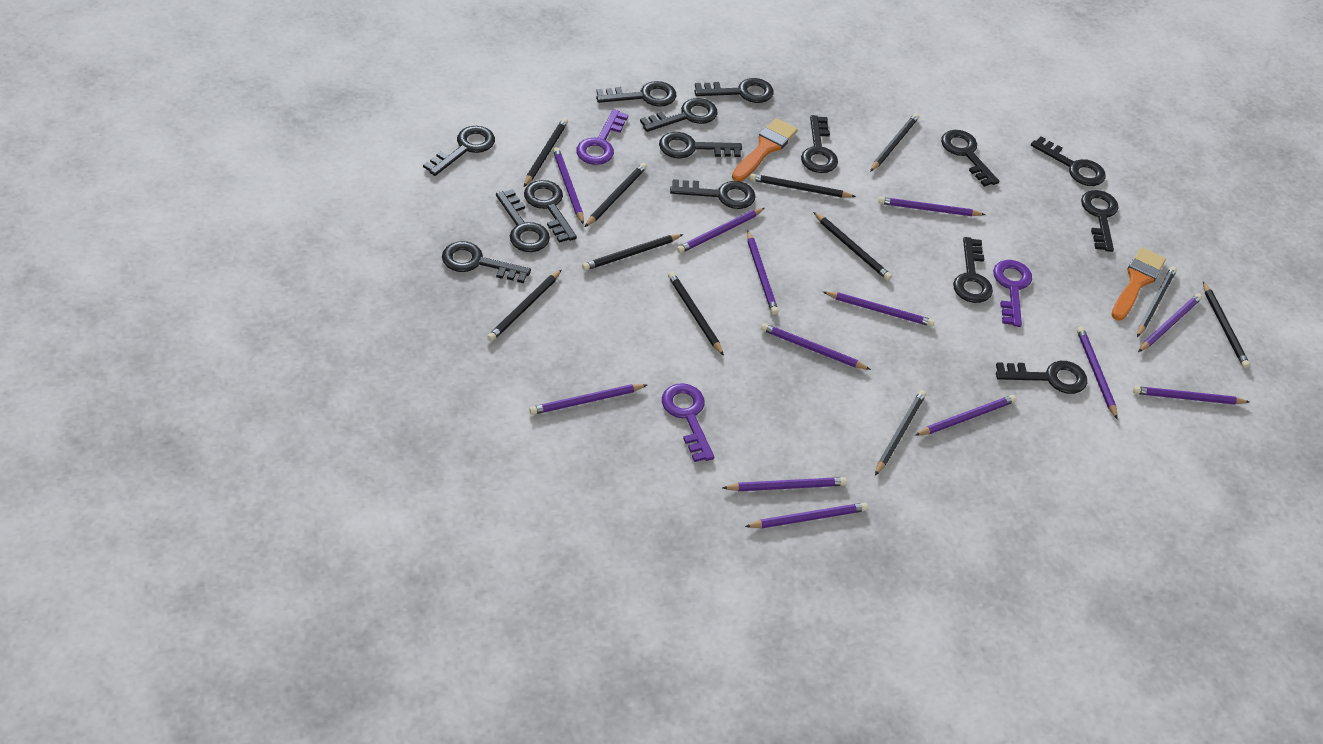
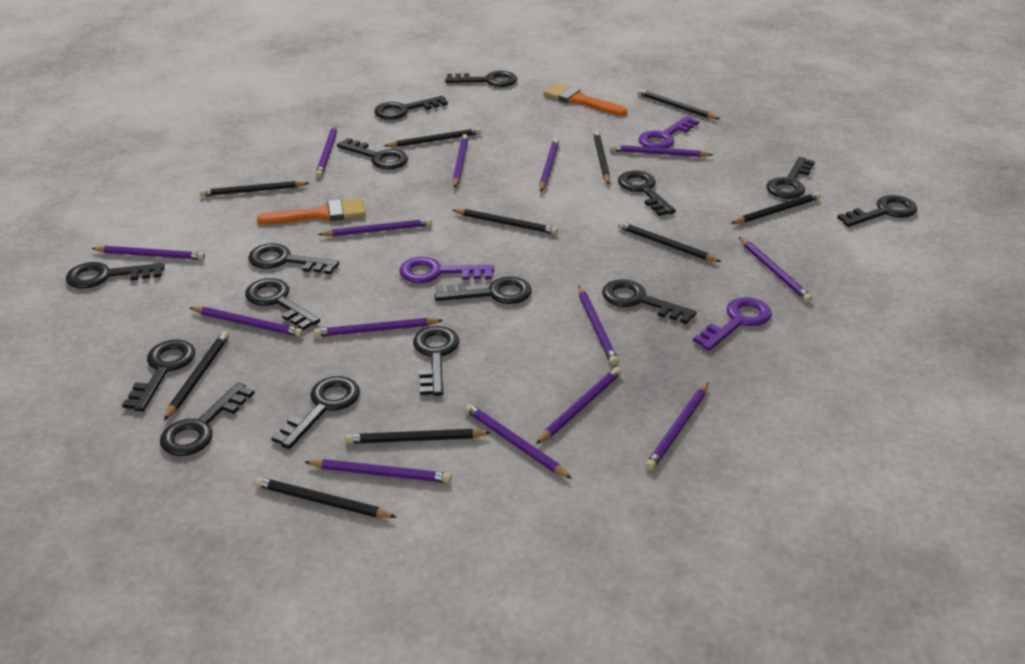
black pencil: [487,270,562,341] [524,118,568,187] [582,234,684,271] [585,163,647,227] [668,272,724,356] [750,174,856,198] [813,212,892,280] [870,113,919,172] [875,390,926,476] [1137,267,1177,337] [1203,282,1250,368] = 11 -> [164,331,229,421] [199,181,309,197] [255,477,397,518] [345,429,491,444] [384,128,481,147] [453,209,558,235] [593,131,610,184] [618,221,721,262] [637,89,720,119] [732,192,821,224] = 10
purple pencil: [529,384,647,415] [553,147,584,225] [677,208,764,253] [722,477,847,491] [745,503,868,528] [747,230,778,315] [761,323,871,370] [823,292,935,327] [878,197,986,216] [915,395,1016,436] [1077,327,1118,420] [1133,386,1249,404] [1138,294,1202,352] = 13 -> [91,246,205,260] [189,307,303,337] [305,459,452,483] [314,318,443,337] [316,125,337,177] [318,218,432,237] [453,134,468,188] [465,404,572,479] [536,367,622,444] [539,138,559,192] [578,285,618,365] [610,144,713,157] [646,383,708,470] [739,237,812,302] = 14

